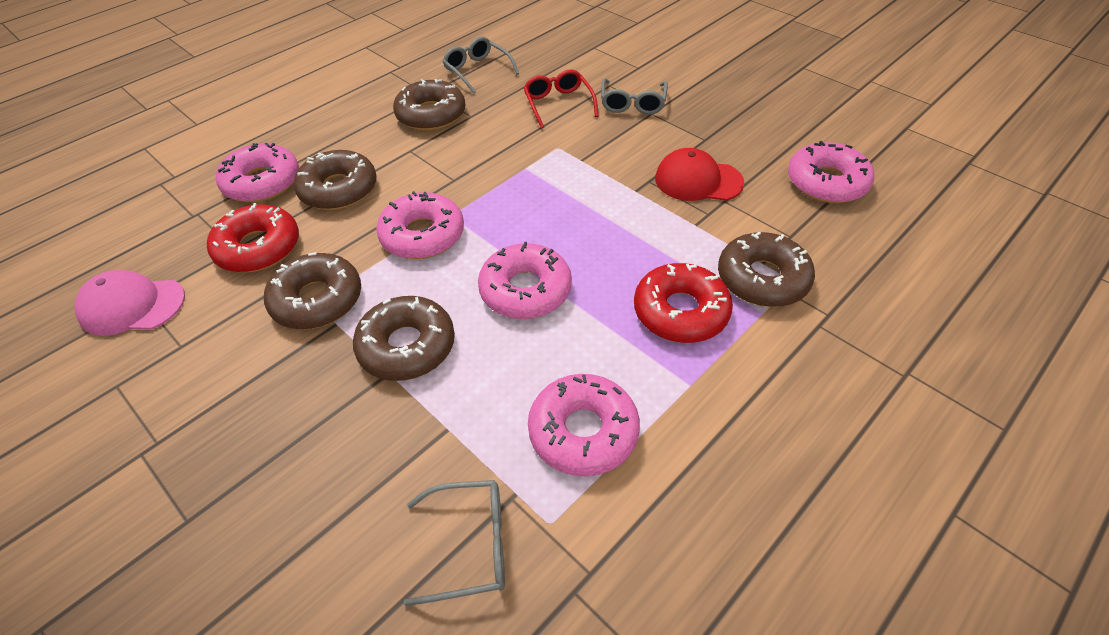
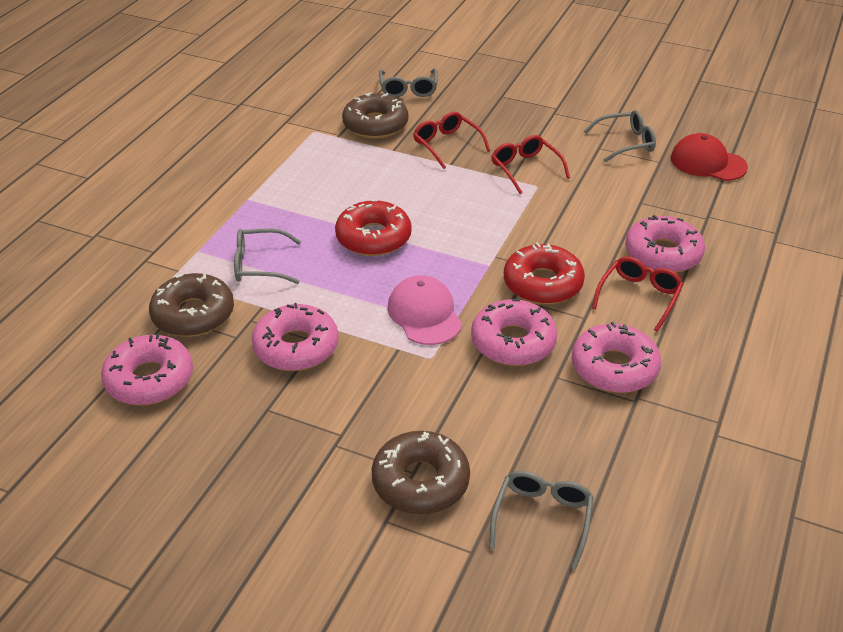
brown donut: [264,252,361,330] [294,150,377,210] [353,296,455,381] [393,79,465,131] [718,232,815,307] = 5 -> [149,273,234,337] [342,93,409,139] [371,431,470,514] = 3
grey glasses: [404,480,505,606] [443,37,519,94] [601,78,668,115] = 3 -> [234,228,301,284] [379,68,438,97] [489,471,594,570] [584,110,656,162] = 4
red glasses: [523,70,598,129] = 1 -> [413,112,490,169] [491,135,570,194] [592,257,684,332] = 3

